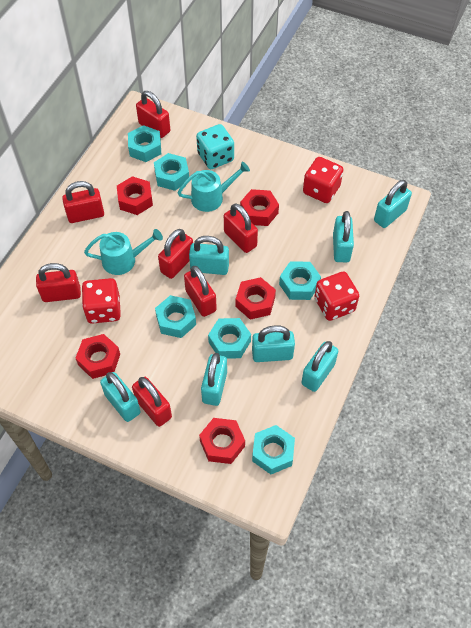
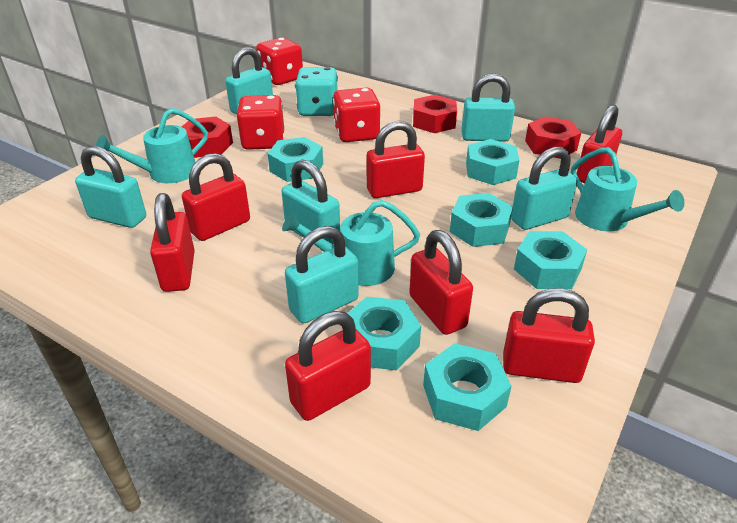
red nut: [76,334,120,379] [117,176,153,215] [199,418,245,464] [236,277,276,320] [240,189,279,226] = 5 -> [182,117,233,158] [413,95,457,133] [525,116,581,159] = 3
turquoise padlock: [100,372,141,422] [189,236,229,275] [201,353,227,406] [252,325,295,362] [301,341,338,392] [333,211,354,262] [374,180,412,228] = 7 -> [75,146,146,228] [225,47,273,115] [282,159,340,244] [285,226,359,324] [461,73,515,142] [511,147,578,230] = 6
turquoise watering can: [84,229,163,275] [177,161,250,212] = 2 -> [96,108,208,183] [282,200,420,286] [571,147,684,231] = 3

